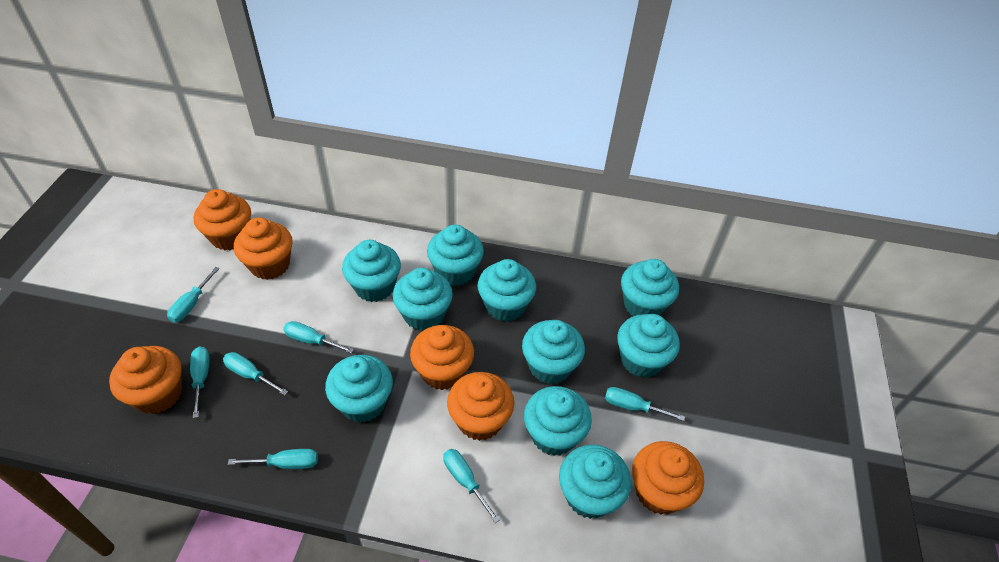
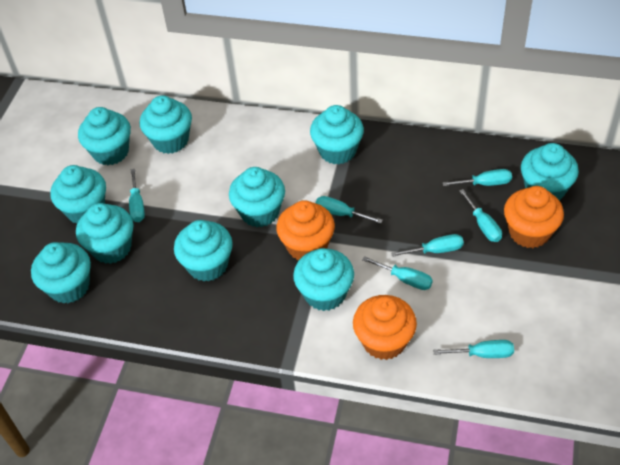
orange cupcake: [109,346,182,414] [194,189,251,250] [234,218,293,280] [410,325,474,390] [447,372,514,441] [632,441,704,515] = 6 -> [276,200,335,260] [353,295,417,360] [504,186,564,248] = 3

